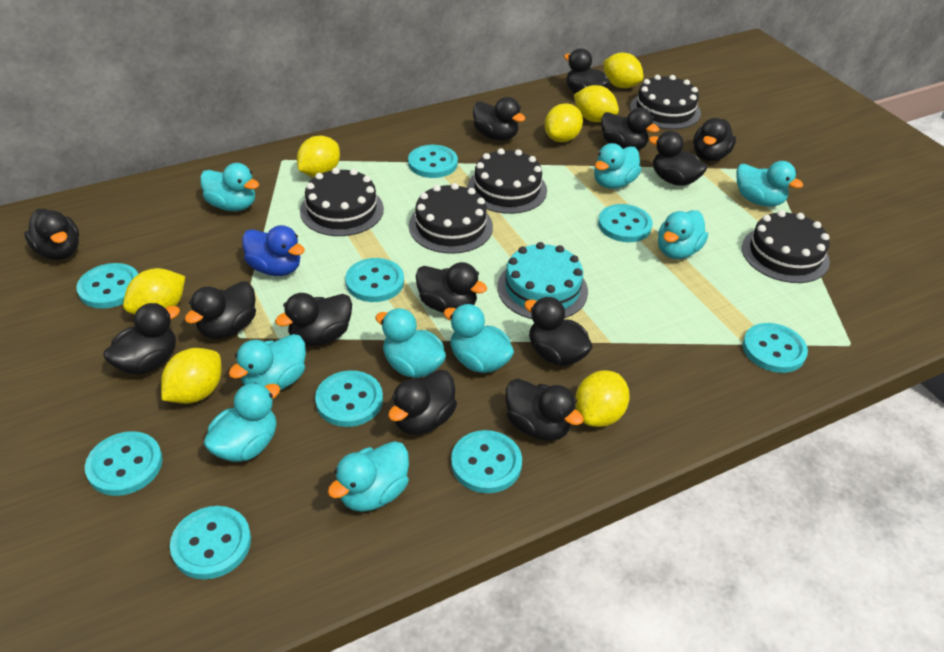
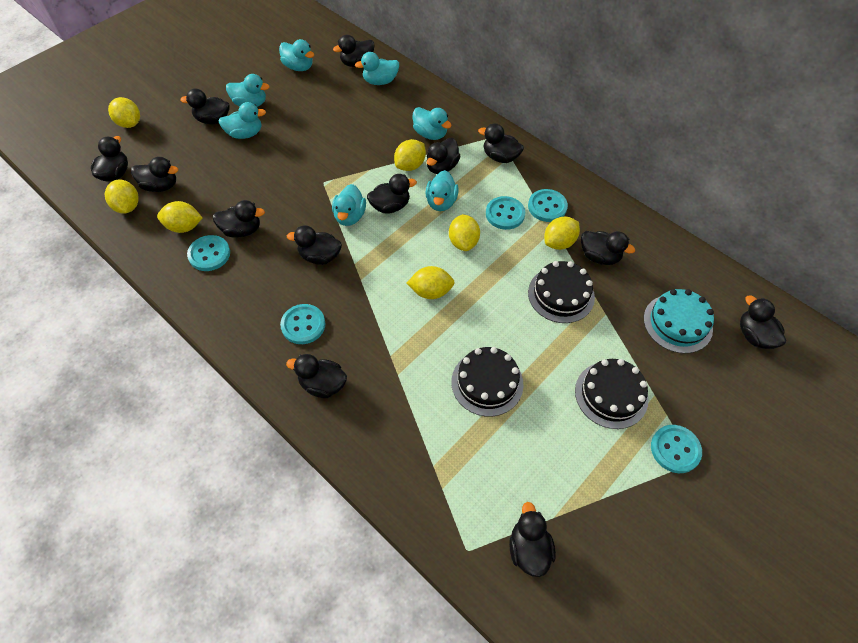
black cake: [300,168,384,236] [409,183,493,254] [468,148,547,214] [630,75,701,129] [742,210,830,283] = 5 -> [451,347,524,417] [528,261,595,323] [575,359,649,429] = 3
blue duck: [242,225,305,276] = 1 -> none = 0
turquoise button: [76,263,138,309] [85,431,163,496] [170,506,251,579] [315,370,383,427] [345,258,404,302] [408,145,458,178] [451,430,522,493] [598,204,653,242] [743,323,808,373] = 9 -> [187,235,230,271] [280,304,325,344] [486,196,525,230] [528,189,568,222] [651,425,702,473] = 5
turquoise duck: [200,163,259,211] [204,382,280,462] [228,334,306,390] [328,441,409,512] [375,308,446,378] [443,304,514,373] [594,143,641,189] [658,210,708,259] [737,161,803,207] = 9 -> [219,102,266,139] [226,74,270,107] [279,39,314,71] [332,184,366,226] [355,52,399,85] [413,107,452,140] [425,170,459,211] = 7

